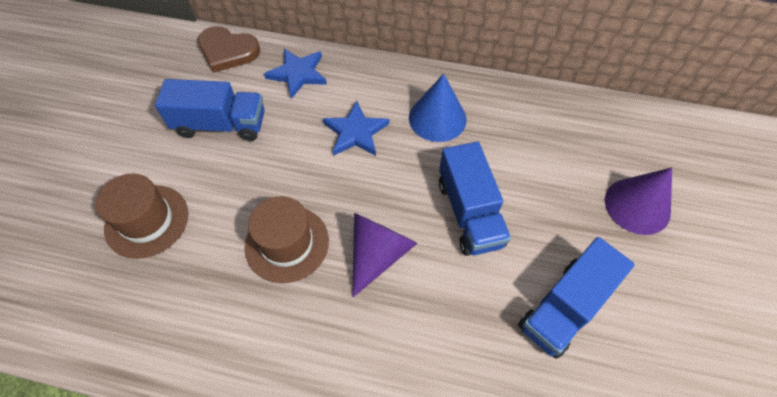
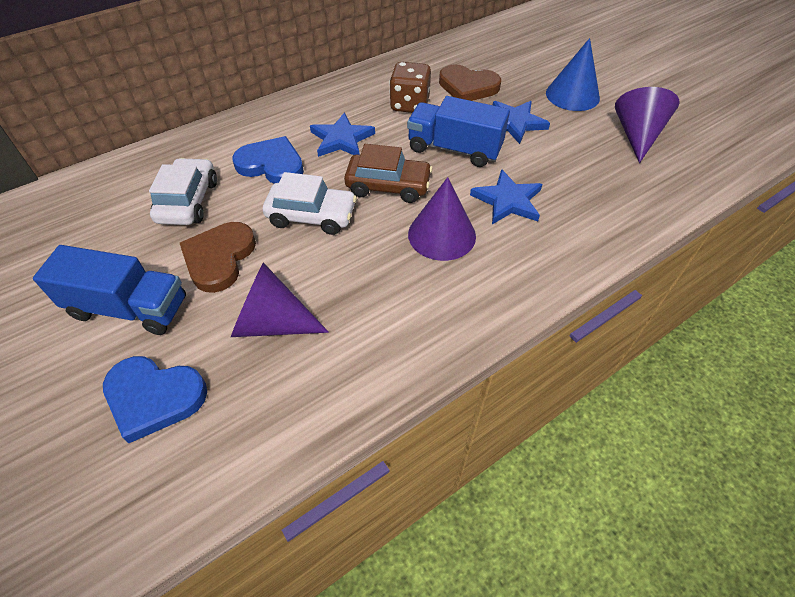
blue heart: none = 0 -> [103,356,207,443] [232,136,304,184] = 2
blue star: [264,49,327,99] [323,101,389,156] = 2 -> [310,113,375,157] [470,169,543,224] [493,101,550,144] = 3
blue truck: [155,79,265,141] [439,142,511,256] [518,237,635,359] = 3 -> [33,245,186,335] [407,96,510,167] = 2
brown car: none = 0 -> [344,144,433,203] = 1
brown dice: none = 0 -> [389,62,431,113] = 1
brown hat: [96,173,188,259] [245,196,329,283] = 2 -> none = 0
brown heart: [198,26,260,73] = 1 -> [180,222,256,293] [439,65,501,101] = 2
purple cone: [352,213,417,297] [605,168,672,235] = 2 -> [231,262,329,337] [408,177,476,261] [615,87,680,163] = 3
white car: none = 0 -> [149,158,217,225] [263,172,357,235] = 2

